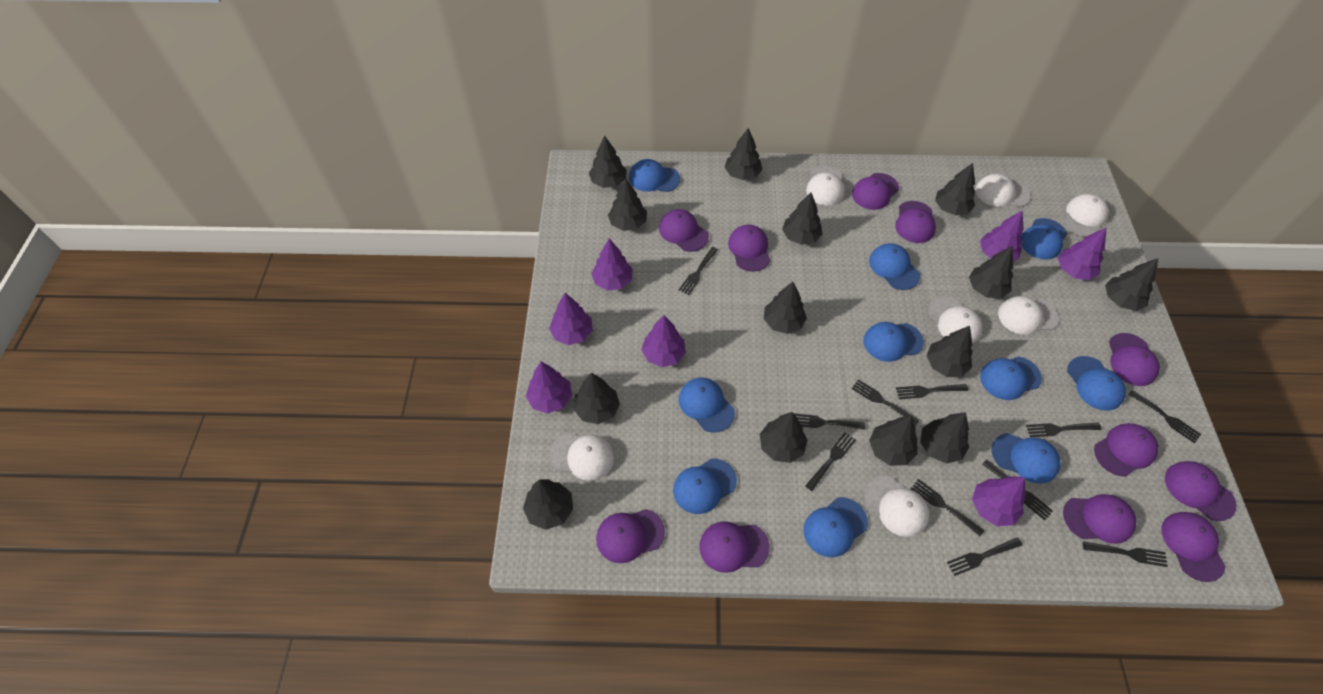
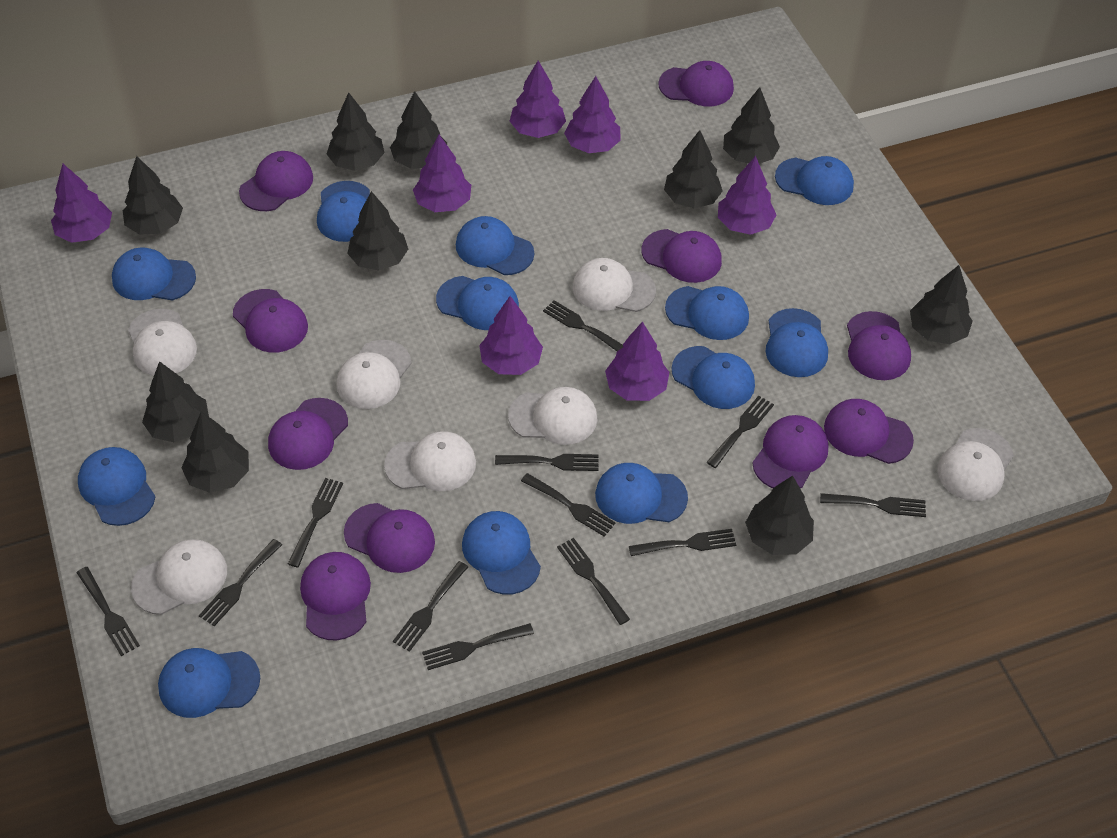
black fork: [679,247,718,295] [794,413,865,430] [805,432,856,491] [851,379,920,425] [896,384,968,399] [911,479,984,536] [947,537,1023,576] [982,460,1053,520] [1026,423,1101,437] [1083,541,1168,567] [1128,390,1201,443] = 11 -> [77,567,140,656] [198,539,282,626] [288,478,343,567] [393,561,468,652] [422,623,534,670] [495,454,599,471] [521,473,616,537] [543,300,623,351] [557,538,630,625] [629,529,736,556] [707,396,774,468] [820,493,926,517] = 12
black tree: [523,480,573,530] [573,372,620,424] [589,136,627,188] [608,178,647,231] [725,128,763,180] [760,412,808,463] [764,282,807,334] [782,192,822,245] [869,415,917,466] [920,412,969,464] [926,326,973,377] [935,163,975,215] [969,246,1013,298] [1105,258,1158,311] = 14 -> [123,156,183,235] [142,361,209,443] [181,412,249,493] [327,92,384,171] [347,191,408,271] [390,91,447,169] [664,130,722,208] [723,87,780,164] [745,475,814,555] [910,265,973,344] = 10
blue cap: [629,159,680,192] [673,458,737,514] [679,378,735,432] [803,497,868,557] [863,322,924,362] [869,243,920,290] [980,356,1042,400] [992,433,1060,484] [1021,218,1067,259] [1067,356,1126,411] = 10 -> [78,447,155,526] [112,248,196,301] [158,648,260,718] [317,181,370,242] [436,276,519,330] [456,216,534,275] [462,511,541,595] [595,463,688,524] [665,286,749,340] [671,346,755,409] [766,308,828,377] [775,156,854,205] = 12
purple cap: [596,509,665,563] [659,209,709,252] [699,521,770,573] [728,225,770,271] [852,173,899,210] [895,201,936,243] [1063,494,1137,544] [1094,423,1158,477] [1109,333,1160,386] [1161,512,1226,582] [1165,461,1236,521] = 11 -> [233,289,308,353] [239,151,313,211] [268,398,348,470] [300,552,371,640] [344,503,435,573] [642,229,722,283] [658,61,734,106] [752,415,828,488] [824,399,914,464] [847,311,911,380] = 10

